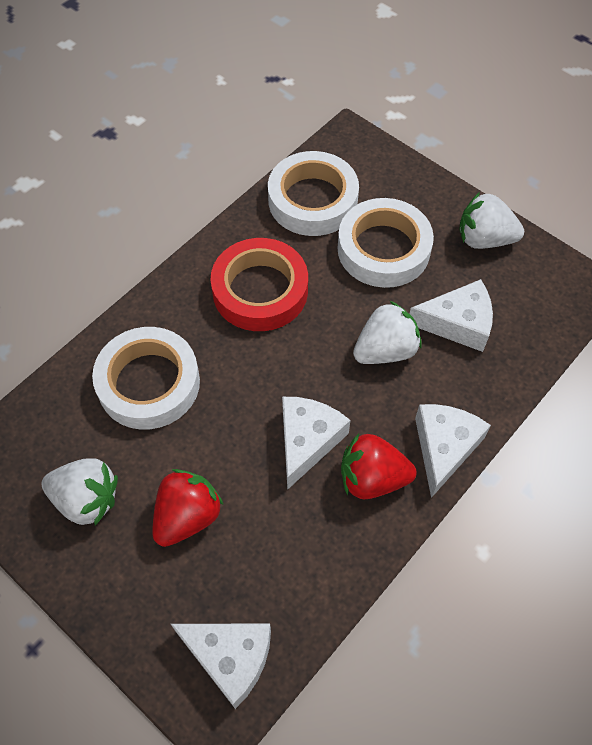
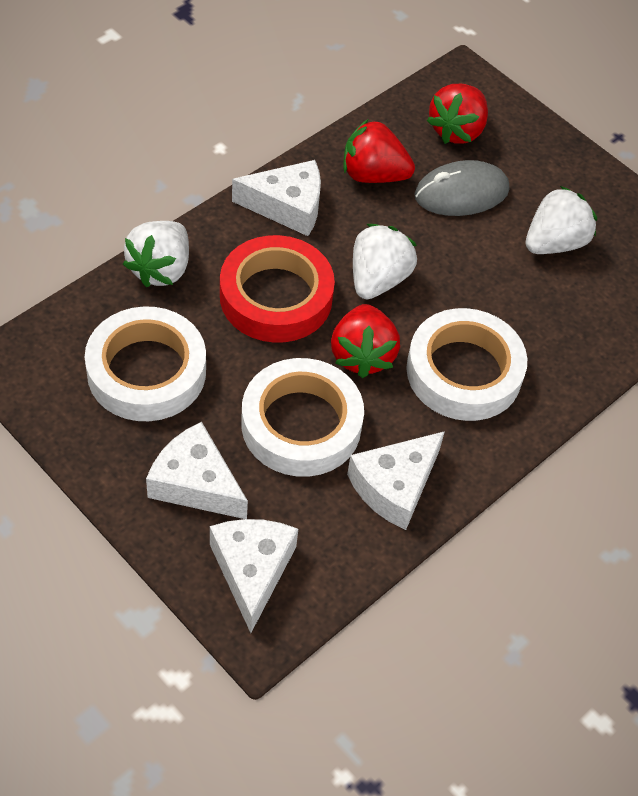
grey mouse: none = 0 -> [414,160,509,216] = 1
red strawberry: [153,469,223,547] [341,434,416,499] = 2 -> [331,304,400,378] [343,119,415,183] [427,84,488,144] = 3

